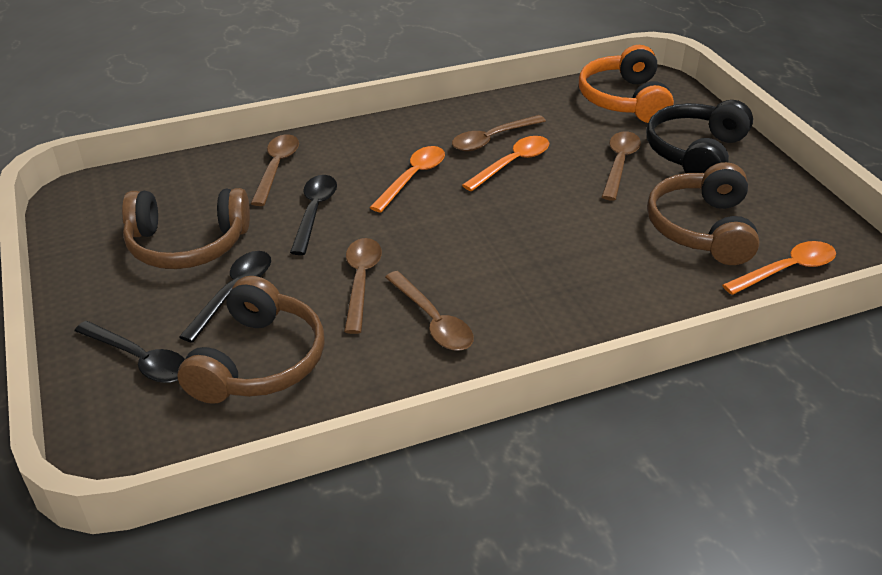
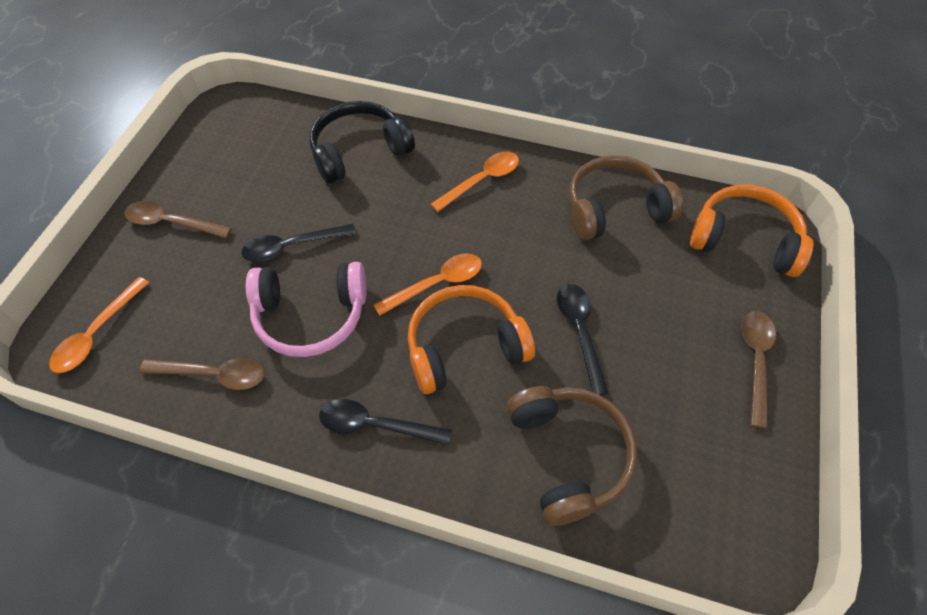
brown headphones: [122,188,250,269] [177,276,325,404] [647,162,760,265] = 3 -> [507,386,637,526] [569,155,683,240] = 2
brown spoon: [251,134,299,206] [344,238,382,334] [385,271,474,351] [452,115,546,151] [602,131,641,201] = 5 -> [124,201,232,238] [139,358,264,390] [742,311,776,428] = 3
orange headphones: [579,45,674,123] = 1 -> [408,285,535,394] [690,184,814,277] = 2
pink headphones: none = 0 -> [246,262,366,357] = 1

